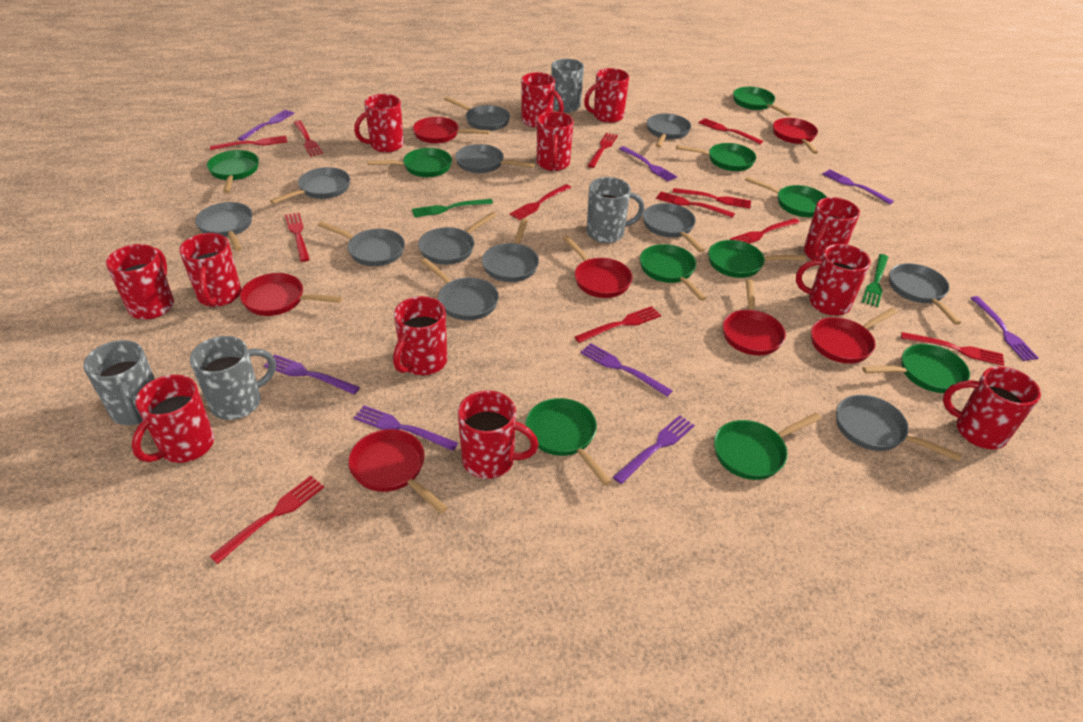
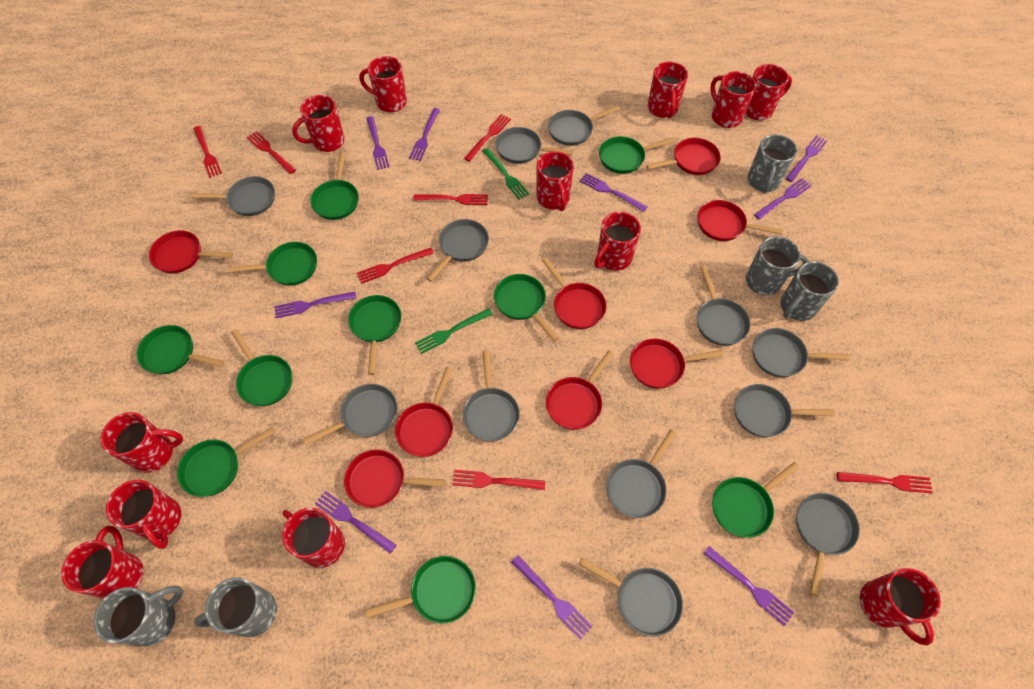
grey mug: [83,340,155,425] [190,336,276,420] [551,59,584,112] [587,177,645,243] = 4 -> [94,586,183,647] [194,577,277,637] [746,236,809,296] [747,134,797,193] [780,261,839,321] = 5
purple fork: [238,110,294,141] [264,354,360,395] [354,405,458,451] [580,343,673,397] [613,415,695,484] [619,146,677,181] [822,169,894,204] [971,296,1039,361] = 8 -> [274,292,356,318] [315,491,397,554] [366,116,389,170] [409,108,440,161] [511,555,592,640] [580,173,647,212] [703,546,794,626] [754,178,812,220] [786,135,827,182] = 9
red fork: [210,135,287,150] [210,476,324,564] [285,212,310,262] [294,120,323,157] [510,184,571,220] [575,306,661,343] [587,133,618,168] [656,192,735,218] [672,188,751,209] [698,118,763,144] [730,218,800,244] [901,332,1004,366] = 12 -> [193,126,222,178] [247,131,296,174] [357,248,434,284] [413,194,488,205] [452,470,545,490] [464,114,511,162] [837,472,933,493] = 7
red pan: [240,273,342,316] [348,429,448,514] [413,117,490,144] [562,235,633,298] [723,279,786,356] [773,118,818,154] [811,308,897,364] = 7 -> [149,230,233,273] [344,450,446,508] [395,367,453,457] [542,258,606,329] [546,350,614,430] [630,338,724,389] [646,138,721,175] [698,200,783,241] = 8

